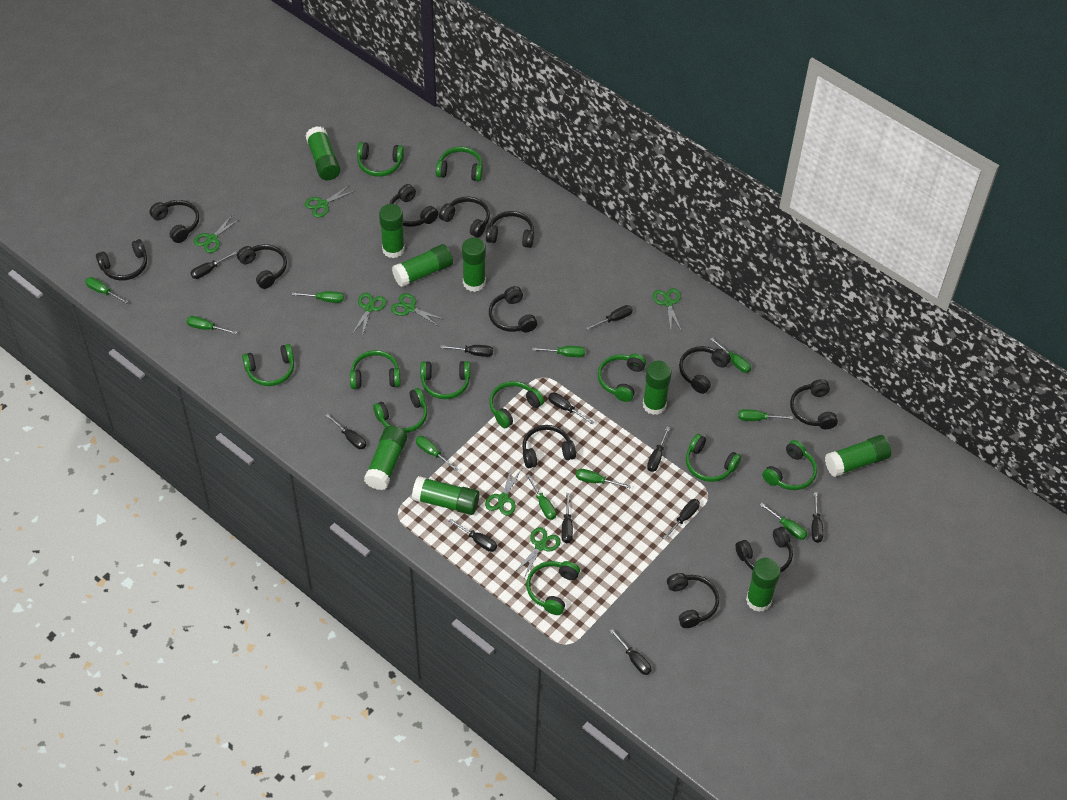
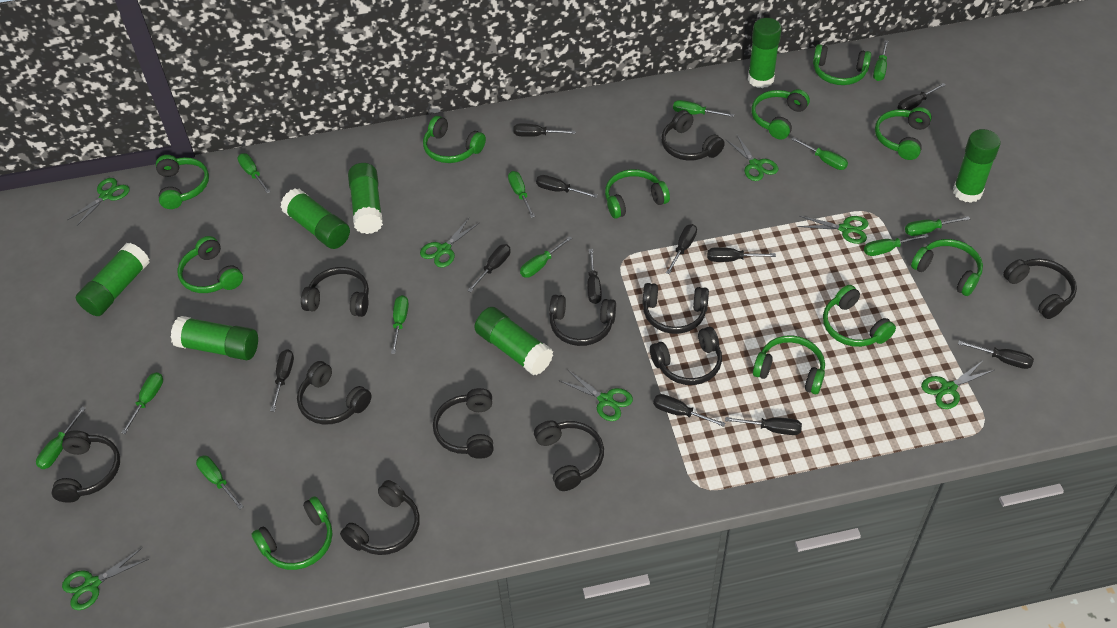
black headphones: [96,239,147,281] [149,200,199,243] [237,244,287,289] [389,184,438,227] [439,197,490,238] [486,211,534,248] [489,286,537,333] [522,425,576,468] [667,573,719,628] [679,346,731,394] [736,527,793,573] [790,379,838,429] = 12 -> [52,431,120,503] [297,361,372,425] [301,267,369,317] [340,480,420,555] [433,388,494,459] [534,421,604,491] [549,295,616,346] [643,283,709,334] [650,327,722,385] [661,110,725,161] [1003,259,1077,319] = 11
green glue stick: [305,126,340,180] [364,426,407,490] [379,204,405,258] [392,244,453,287] [412,476,479,515] [462,238,486,292] [643,361,672,415] [746,558,781,612] [825,435,891,477] = 9 -> [76,243,150,316] [171,316,258,360] [281,188,350,249] [348,163,383,234] [474,307,553,375] [748,18,782,88] [953,129,1001,203] = 7
green screwdriver: [85,277,129,304] [186,316,237,334] [292,291,344,303] [416,436,459,471] [526,474,556,520] [532,346,585,357] [576,469,631,488] [710,338,751,373] [738,409,793,421] [760,503,807,540] = 10 -> [36,407,86,469] [121,372,163,434] [196,455,244,510] [237,153,271,193] [391,295,409,354] [508,171,535,218] [520,236,572,277] [673,100,734,117] [791,137,848,170] [864,234,929,256] [873,40,888,81] [905,216,970,236] = 12

